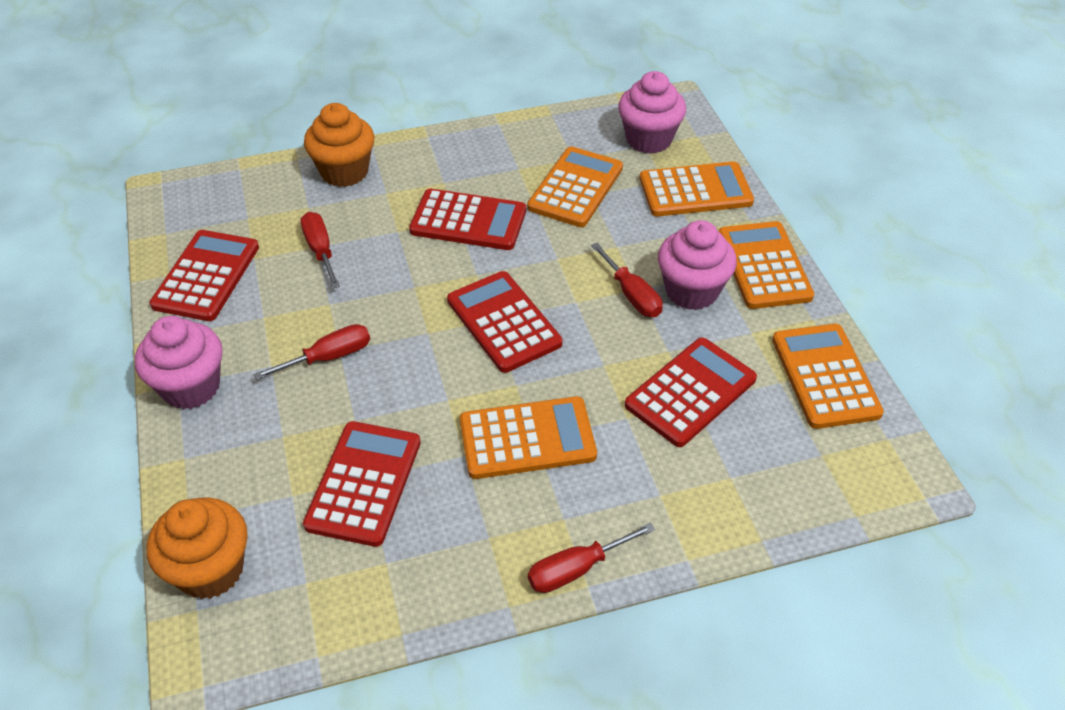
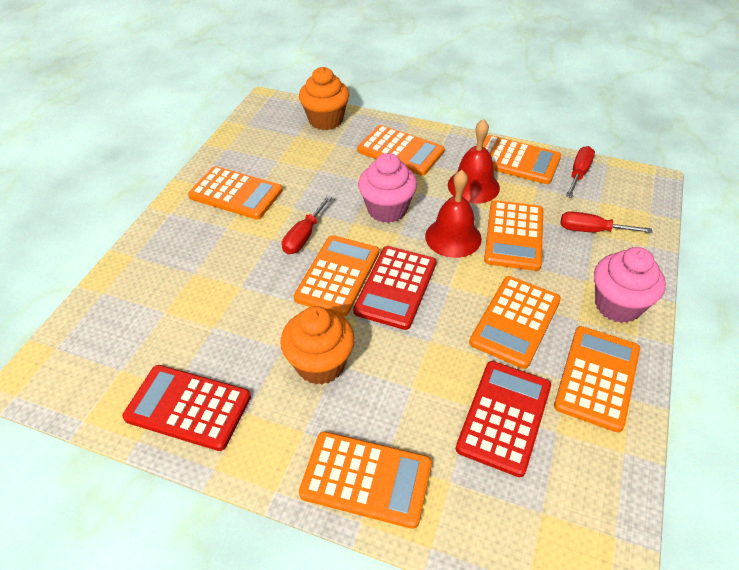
orange calculator: [460,396,597,479] [527,146,623,227] [640,161,754,217] [719,221,814,309] [772,324,884,429] = 5 -> [188,166,283,220] [293,235,379,316] [299,431,432,529] [357,125,445,176] [469,276,561,369] [483,135,561,184] [484,200,543,271] [554,326,640,432] = 8
pink cupcake: [135,316,222,409] [618,71,686,154] [658,220,737,310] = 3 -> [358,153,417,223] [594,247,666,323] = 2
red bell: none = 0 -> [425,170,482,258] [448,119,500,204] = 2
red calculator: [149,230,259,321] [303,421,421,547] [409,189,526,250] [447,271,562,373] [625,338,757,447] = 5 -> [122,365,251,451] [353,246,436,330] [456,361,551,477] = 3
red screwdriver: [253,324,370,380] [301,212,340,289] [528,522,655,593] [591,243,663,317] = 4 -> [282,195,332,254] [560,211,652,233] [566,146,595,198] = 3

